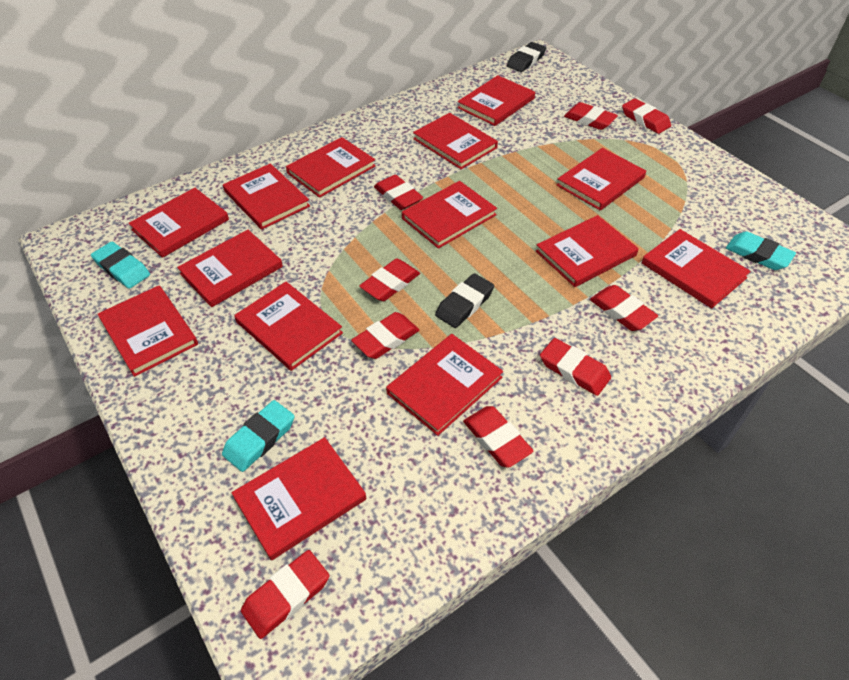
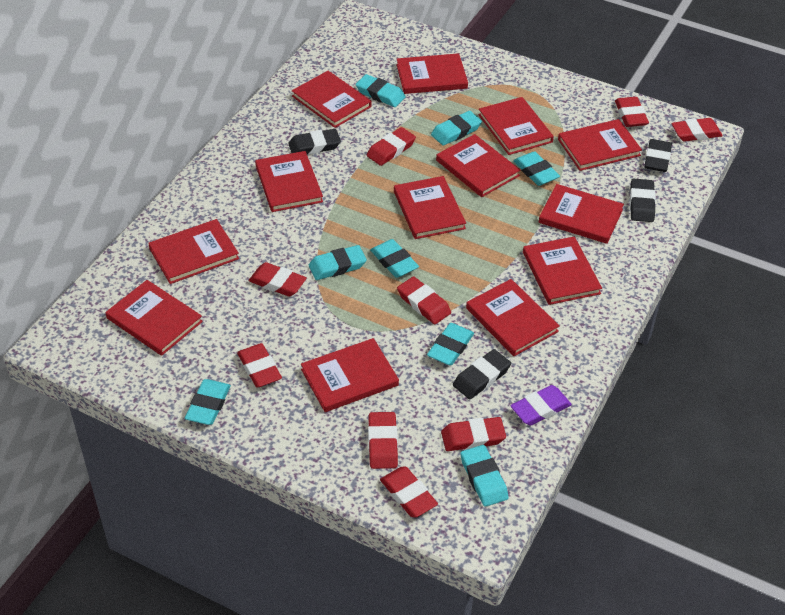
black eraser: [435,273,494,328] [507,42,546,72] = 2 -> [288,129,341,155] [453,349,511,399] [630,179,656,222] [644,139,672,172] = 4
purple eraser: none = 0 -> [510,385,572,426] = 1
red book: [97,285,198,377] [129,188,229,258] [177,230,283,307] [223,163,310,230] [232,437,367,560] [234,282,343,371] [286,137,376,198] [386,334,503,436] [402,181,497,249] [413,113,498,169] [457,75,535,126] [536,215,639,287] [557,148,646,211] [642,229,751,309] = 14 -> [106,280,203,356] [148,219,239,284] [255,151,323,212] [292,71,372,128] [301,338,399,412] [394,176,466,239] [396,53,468,94] [436,134,520,197] [466,279,560,356] [478,97,554,155] [523,236,602,305] [539,184,624,244] [558,119,642,171] = 13
turquoise eraser: [91,242,150,289] [222,400,295,472] [726,231,796,270] = 3 -> [185,379,231,425] [309,245,367,280] [356,74,405,107] [370,239,419,278] [427,323,474,366] [431,111,482,146] [460,445,509,507] [513,151,560,186] = 8

